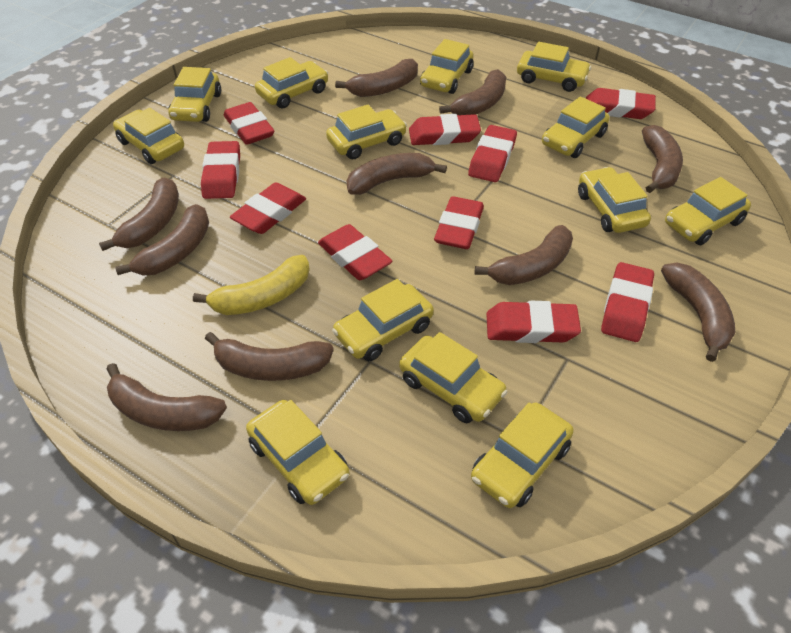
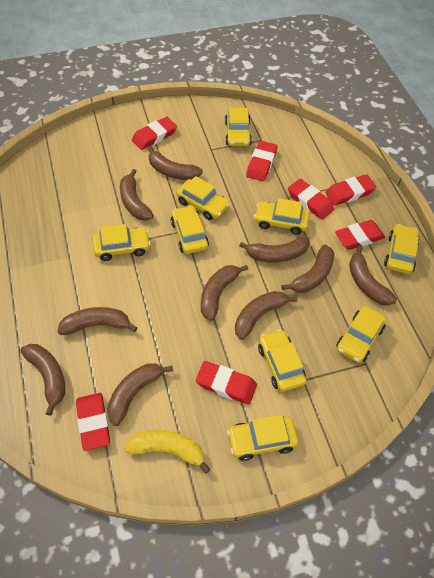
red eraser: [201,141,240,199] [224,102,274,145] [230,182,306,234] [318,224,392,280] [409,114,481,145] [434,196,484,249] [468,125,517,182] [486,301,581,343] [586,88,656,119] [601,262,654,342] = 10 -> [76,393,110,451] [132,117,177,150] [196,361,257,405] [246,141,277,181] [288,179,334,220] [325,174,376,206] [335,220,385,250] = 7
yellow car: [113,108,184,164] [168,67,221,122] [246,400,350,505] [255,57,328,109] [326,105,407,160] [332,279,434,361] [399,332,507,423] [420,39,473,94] [471,403,574,508] [517,42,591,92] [542,96,610,158] [578,167,651,233] [665,177,751,245] = 13 -> [92,224,150,261] [171,205,209,254] [176,176,230,220] [225,108,252,146] [227,415,298,461] [254,198,310,235] [258,329,306,392] [336,306,387,363] [384,224,420,274] = 9

